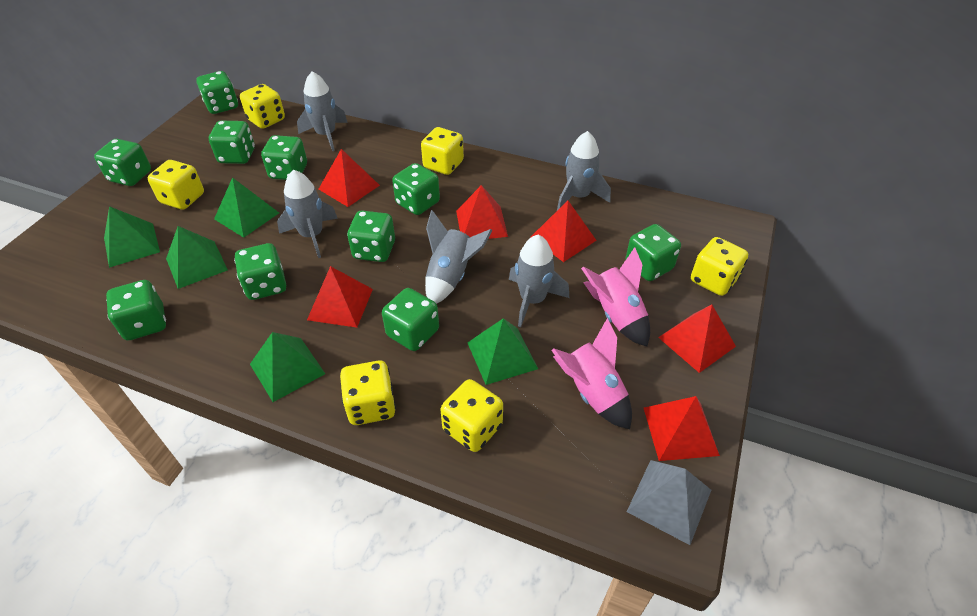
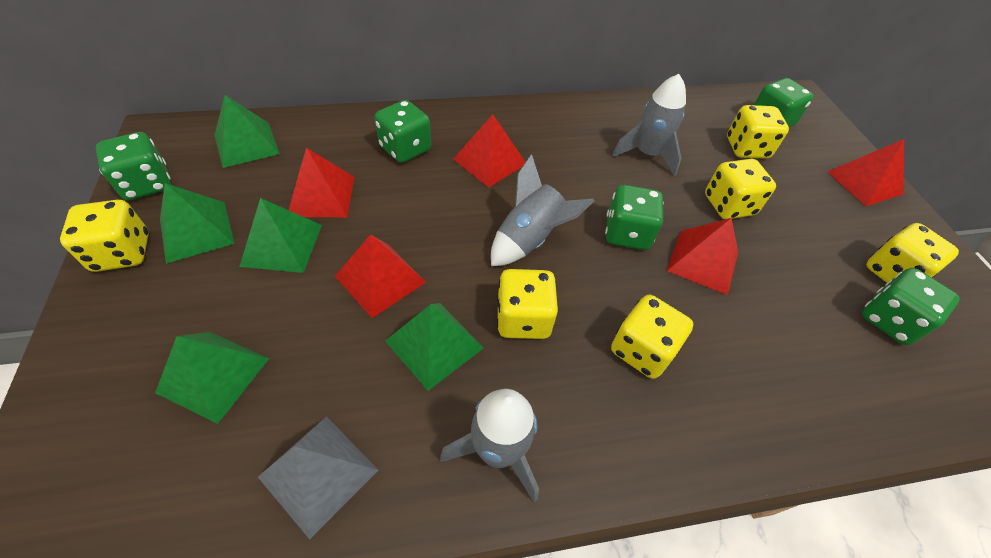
green dice: [94,139,151,186] [106,280,166,341] [196,71,238,114] [209,121,255,164] [234,243,286,300] [261,135,307,180] [347,211,395,262] [382,288,439,351] [392,163,440,215] [625,224,681,281] = 10 -> [96,132,171,200] [375,100,431,163] [605,185,663,250] [754,78,813,127] [862,268,959,345] = 5
grey rocket: [277,170,338,258] [297,71,348,151] [425,210,493,304] [509,235,569,327] [557,131,611,210] = 5 -> [440,389,539,502] [491,154,594,266] [612,74,686,176] = 3
pink rocket: [551,318,632,429] [581,247,650,346] = 2 -> none = 0
red pyramid: [307,266,373,328] [319,149,380,207] [456,185,508,239] [531,201,597,262] [644,396,720,461] [658,305,736,373] = 6 -> [289,148,354,217] [335,234,426,318] [453,114,525,188] [667,218,738,295] [828,139,904,206] = 5

